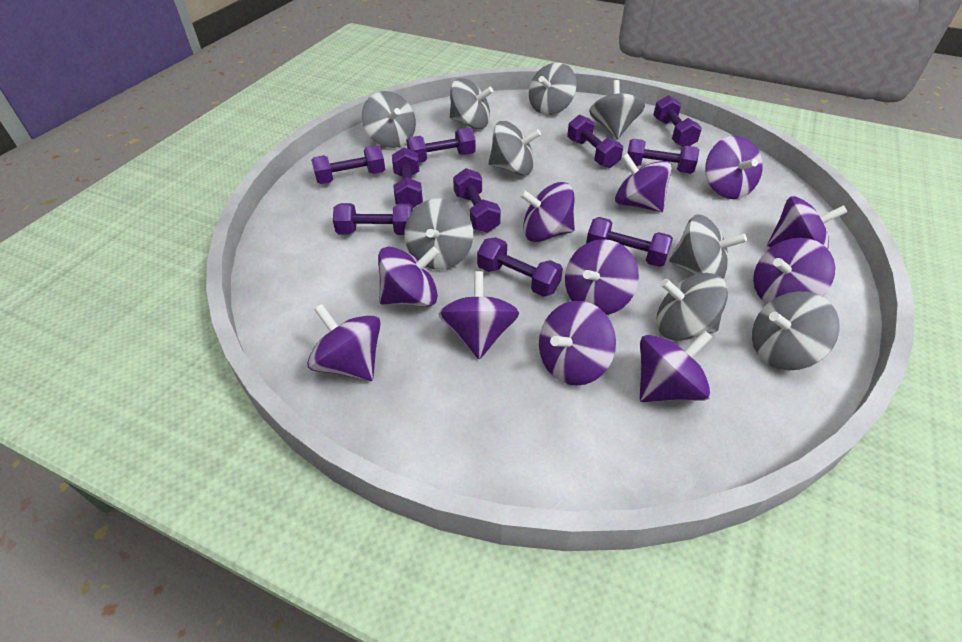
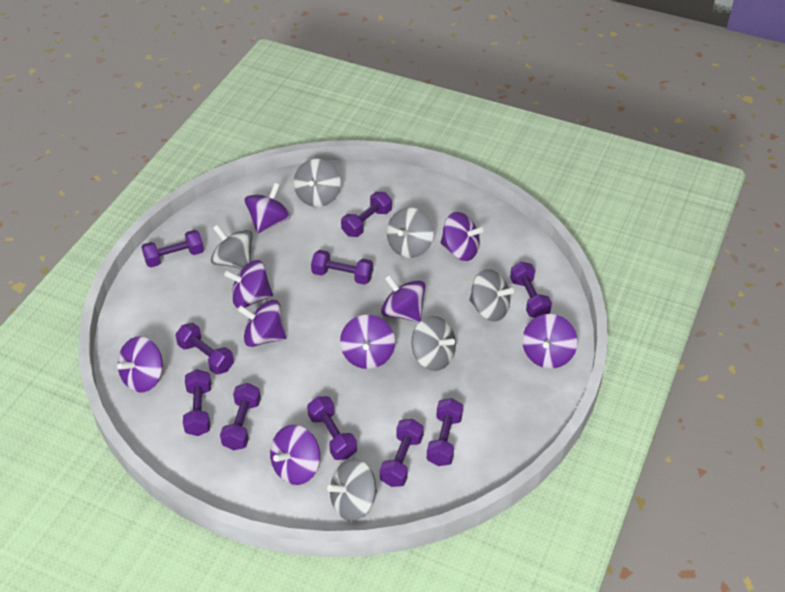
grey spinning top: [362,91,416,148] [405,199,473,270] [450,78,493,129] [488,121,541,176] [529,62,577,115] [589,80,645,139] [656,273,728,341] [669,214,747,279] [752,291,840,370] = 9 -> [211,225,253,269] [294,159,341,207] [327,459,377,521] [387,208,434,258] [412,316,456,371] [469,269,514,322] = 6
purple spinning top: [307,304,381,381] [378,246,439,307] [438,271,519,359] [520,182,575,242] [539,301,616,386] [565,239,639,315] [615,153,672,212] [640,331,712,402] [705,136,763,199] [753,238,835,304] [767,196,847,249] = 11 -> [117,336,163,393] [224,260,273,308] [238,300,287,347] [245,183,291,234] [270,425,320,485] [340,315,395,369] [381,275,425,322] [440,212,483,261] [522,314,578,368] = 9

